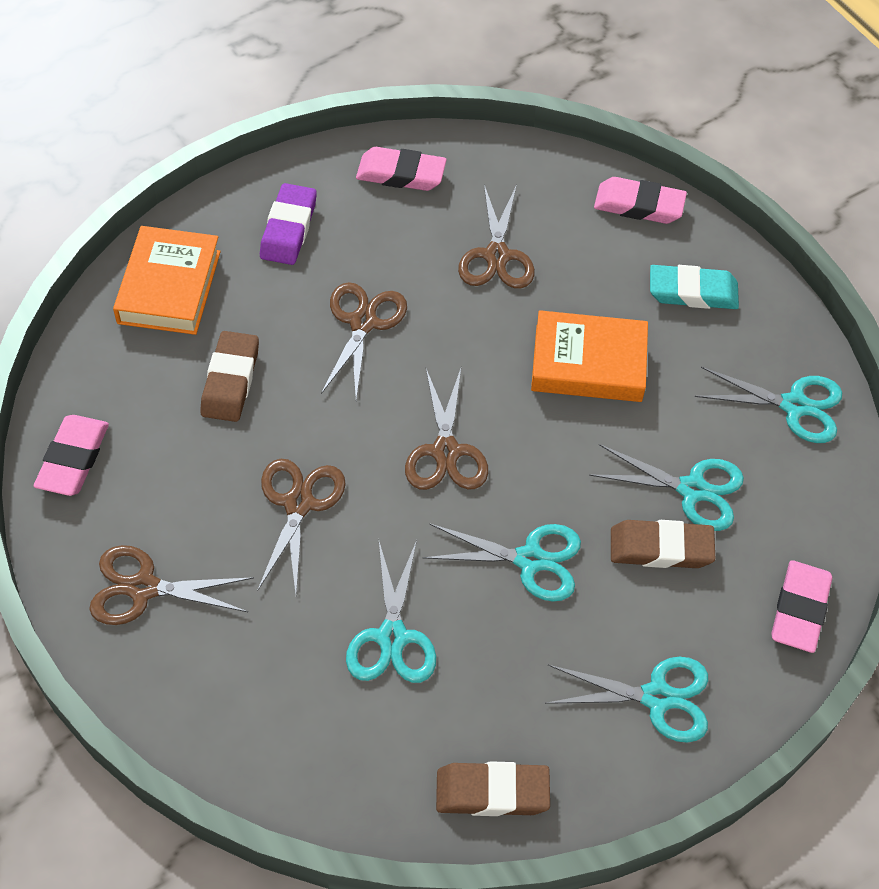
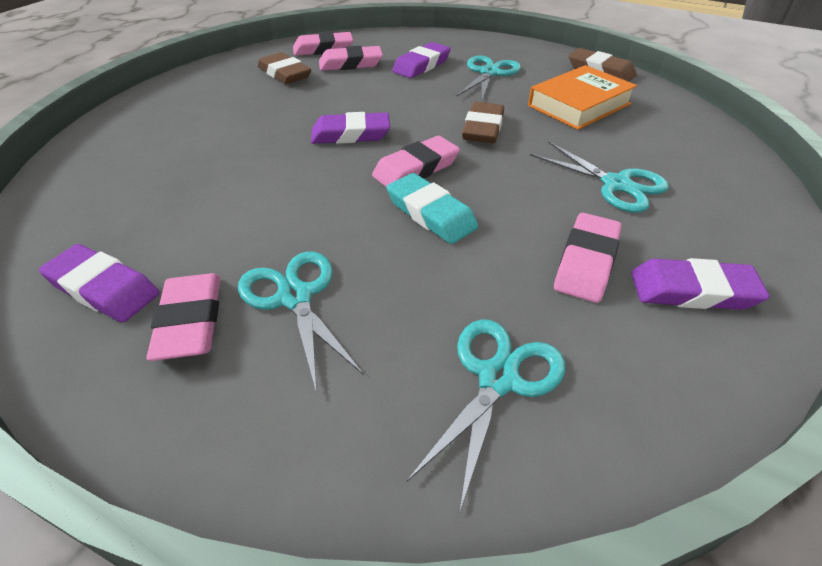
brown scissors: [89,545,254,625] [257,459,346,594] [321,282,407,399] [405,369,488,490] [458,185,535,289] = 5 -> none = 0
orange book: [113,226,221,335] [531,310,648,402] = 2 -> [528,65,637,130] = 1
pink eraser: [34,415,109,496] [356,147,447,191] [594,177,687,224] [771,560,832,653] = 4 -> [146,273,220,361] [293,32,353,56] [319,46,383,71] [372,136,460,187] [554,213,622,303] = 5
purple eraser: [260,183,317,265] = 1 -> [39,244,159,322] [311,112,390,144] [392,42,451,78] [631,258,770,310] = 4
turquoise scissors: [346,540,436,683] [423,523,581,602] [545,657,708,743] [589,444,744,531] [695,367,842,443] = 5 -> [238,252,364,393] [407,319,565,514] [457,56,521,101] [530,141,669,213] = 4

